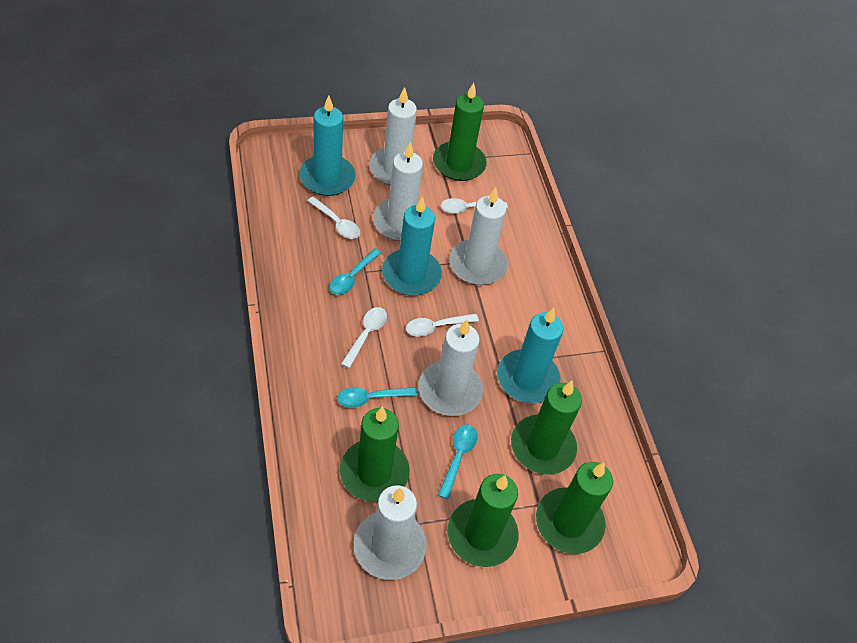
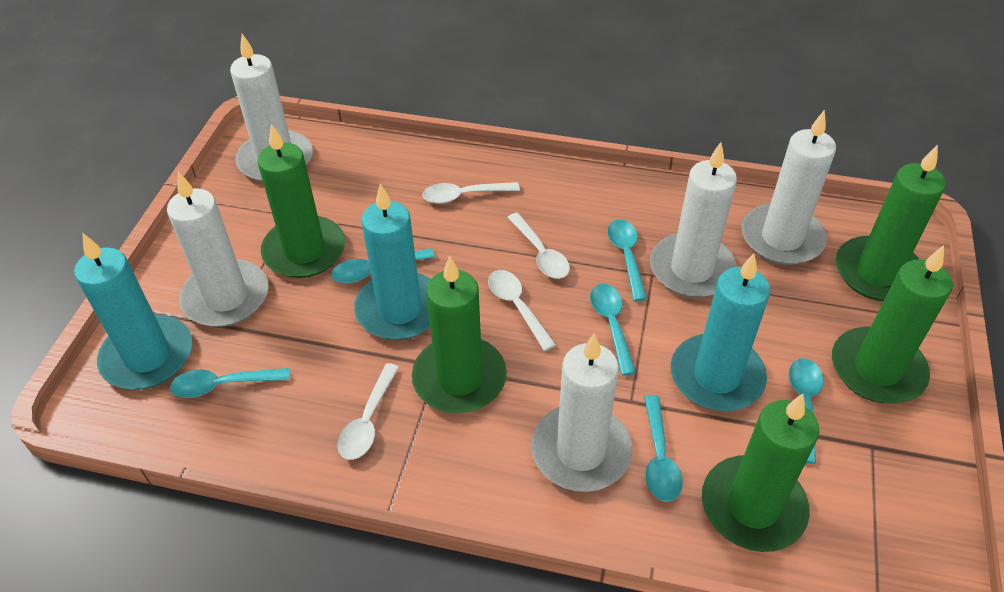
turquoise spoon: [330,248,381,295] [337,387,418,408] [438,425,478,499] = 3 -> [170,368,290,398] [331,248,435,283] [590,284,636,376] [607,219,647,301] [644,395,683,502] [789,358,823,464] = 6

